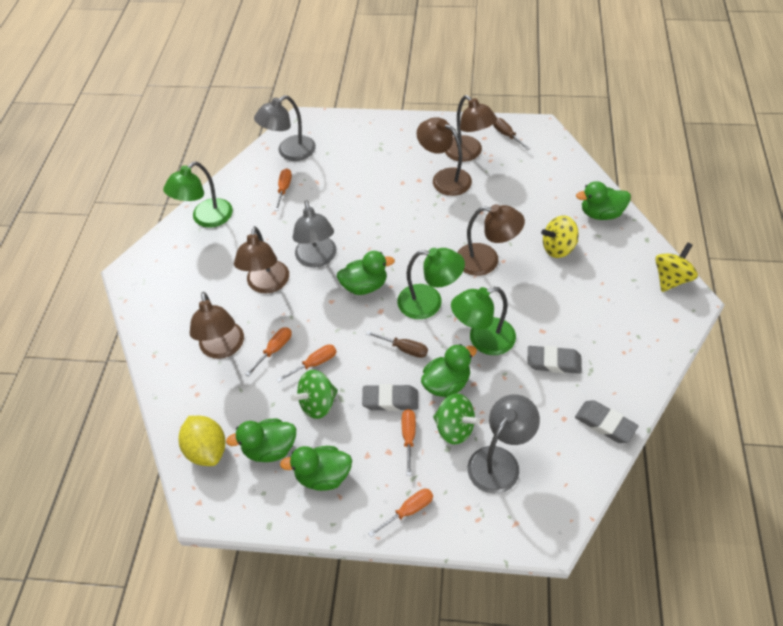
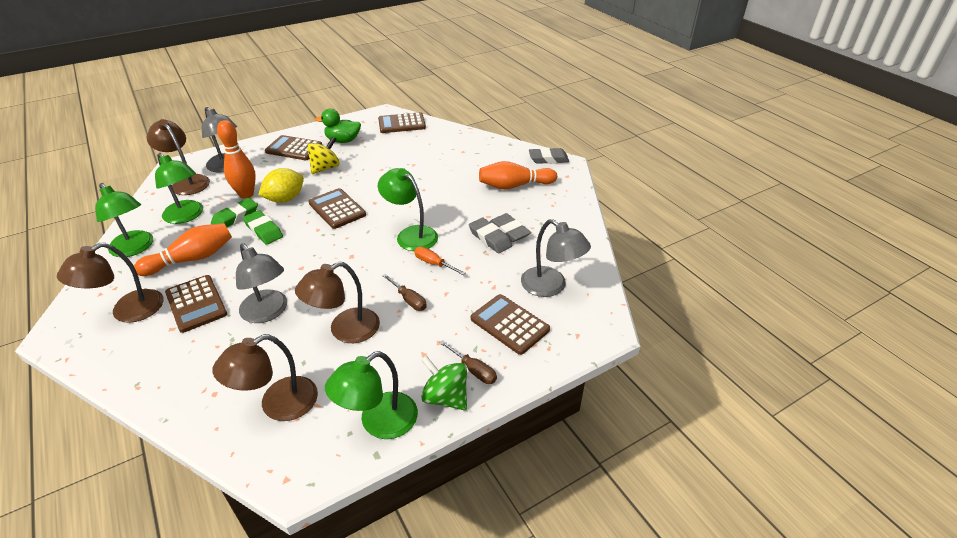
brown calculator: none = 0 -> [165,275,227,333] [265,135,322,160] [308,188,366,229] [378,112,426,133] [471,294,550,355] = 5
brown lamp: [190,292,244,359] [234,226,289,293] [416,117,472,196] [445,95,497,162] [457,204,525,276] = 5 -> [57,243,164,323] [147,119,210,195] [212,334,318,421] [295,262,380,343] = 4
green duck: [226,419,296,462] [280,446,352,491] [337,251,395,295] [421,344,477,397] [576,181,631,220] = 5 -> [315,109,361,143] = 1
green eraser: none = 0 -> [211,198,258,227] [243,210,283,245] = 2
green lamp: [163,162,233,228] [397,248,465,319] [451,287,516,355] = 3 -> [95,183,153,257] [155,153,203,224] [325,351,418,439] [378,168,438,251] = 4
green spinning top: [291,370,338,419] [433,393,480,445] = 2 -> [421,355,467,410] = 1
orange bowling pin: none = 0 -> [134,223,232,276] [217,120,256,199] [479,161,557,189] = 3
orange screwdriver: [245,327,292,377] [275,168,292,211] [277,344,336,382] [368,489,433,537] [402,409,416,476] = 5 -> [414,247,465,275] = 1
yellow spinning top: [541,216,578,258] [655,242,698,292] = 2 -> [307,136,340,174] = 1

